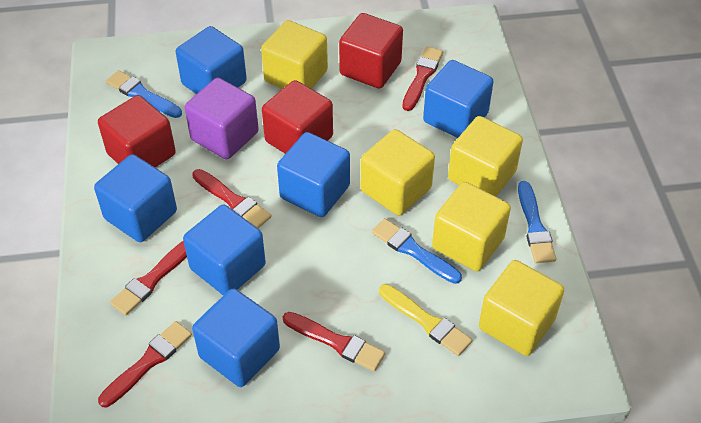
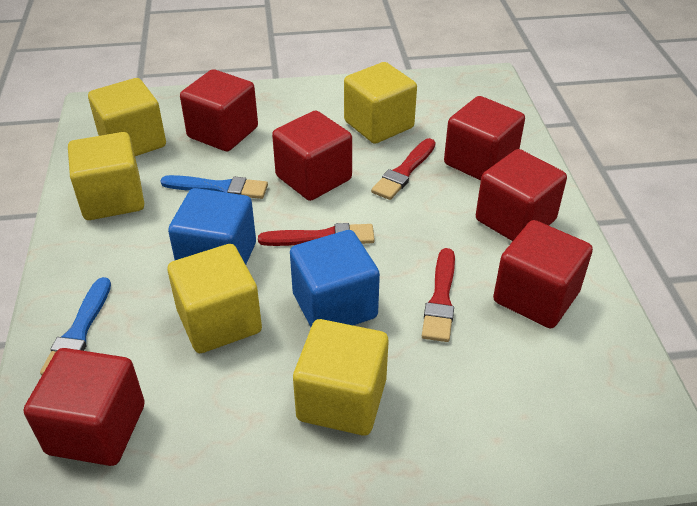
blue brush: [106,70,182,118] [372,218,462,284] [518,181,557,263] = 3 -> [40,277,111,376] [160,175,268,199] = 2
blue cube: [94,154,177,242] [176,26,247,94] [183,204,266,295] [192,288,280,387] [277,132,350,217] [423,60,494,138] = 6 -> [168,188,256,265] [290,230,380,327] = 2
purple cube: [185,78,259,160] = 1 -> none = 0
red brush: [98,321,192,407] [110,241,187,316] [192,169,272,228] [283,312,385,371] [402,46,443,111] = 5 -> [258,223,375,246] [371,138,436,200] [422,248,455,342] = 3
red cube: [98,95,176,168] [262,80,333,154] [339,13,403,89] = 3 -> [24,348,145,466] [180,69,258,151] [272,111,352,201] [444,96,525,180] [476,149,567,241] [493,220,593,328] = 6
yellow brush: [379,284,473,356] = 1 -> none = 0

